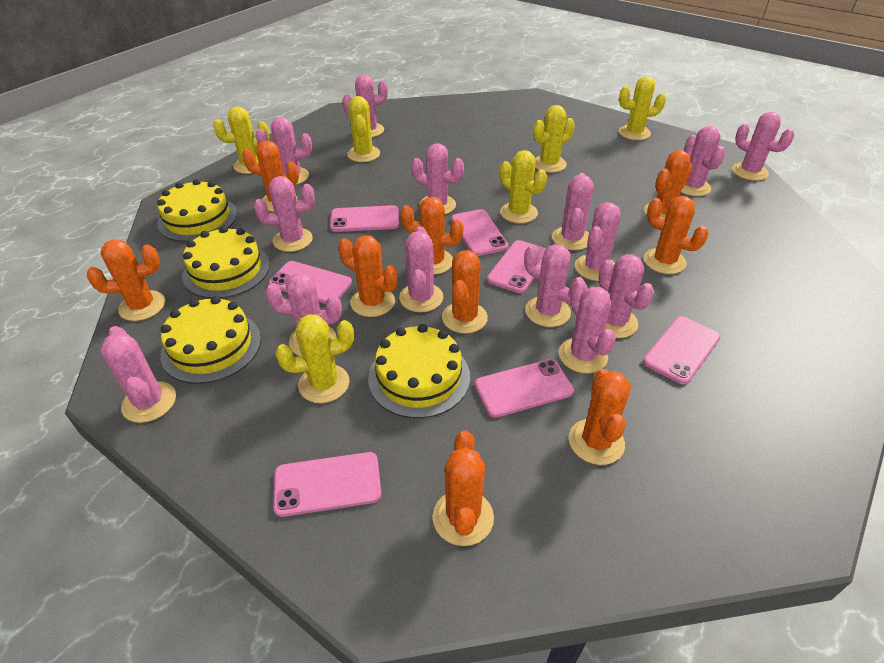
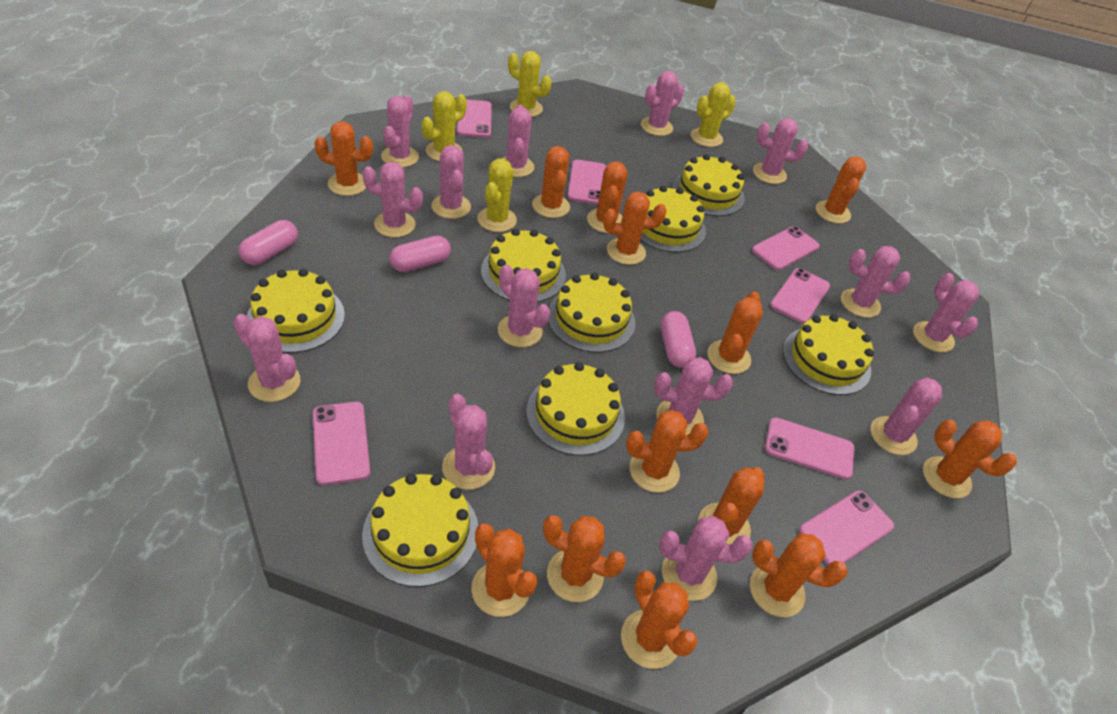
orange cactus: [87,239,165,321] [242,140,299,212] [338,235,398,317] [400,197,464,275] [433,431,494,546] [442,250,488,334] [569,369,631,465] [644,150,692,218] [644,196,709,274] = 9 -> [314,122,373,196] [471,524,538,617] [532,146,570,218] [543,515,626,602] [587,162,628,233] [603,192,667,265] [621,570,698,669] [626,410,709,493] [698,467,765,544] [707,292,763,374] [750,534,848,617] [816,157,866,224] [923,420,1017,498] = 13
pink capsule: none = 0 -> [239,220,298,265] [389,236,451,272] [660,311,696,368] = 3
yellow cactus: [213,106,269,174] [276,314,354,403] [347,96,380,162] [500,150,547,223] [533,105,575,173] [619,76,666,140] = 6 -> [422,91,467,161] [477,159,517,232] [508,51,551,117] [690,82,736,147] = 4
yellow cake: [157,179,237,242] [160,296,261,384] [182,226,270,298] [368,324,470,418] = 4 -> [247,269,345,353] [362,474,478,587] [481,229,566,302] [526,362,625,456] [548,273,635,353] [641,186,706,252] [672,154,745,216] [783,314,874,395] = 8

